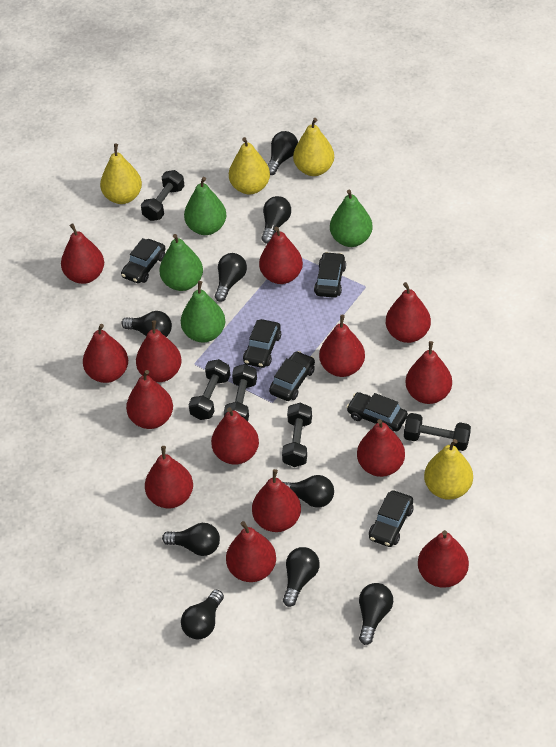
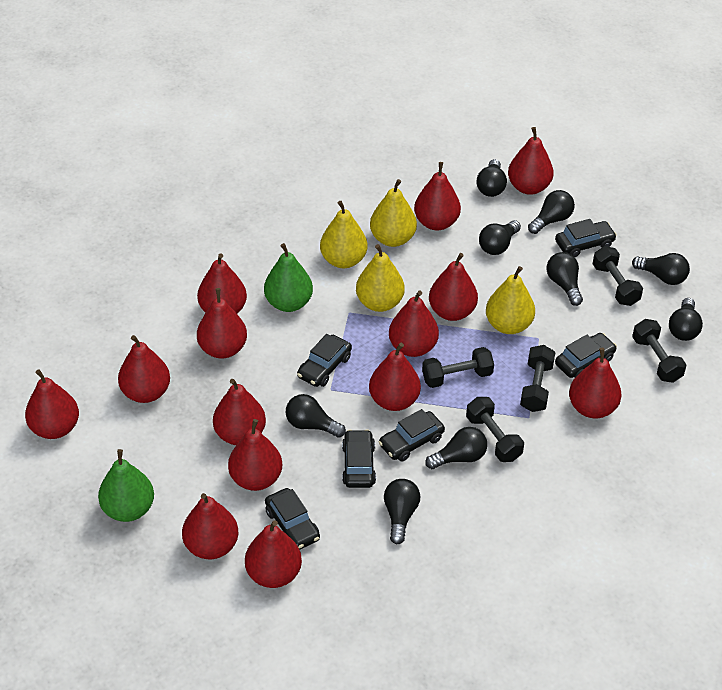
green pear: [159,234,203,291] [181,281,225,342] [184,177,227,235] [330,190,372,247] = 4 -> [98,449,154,522] [264,243,313,312] = 2

